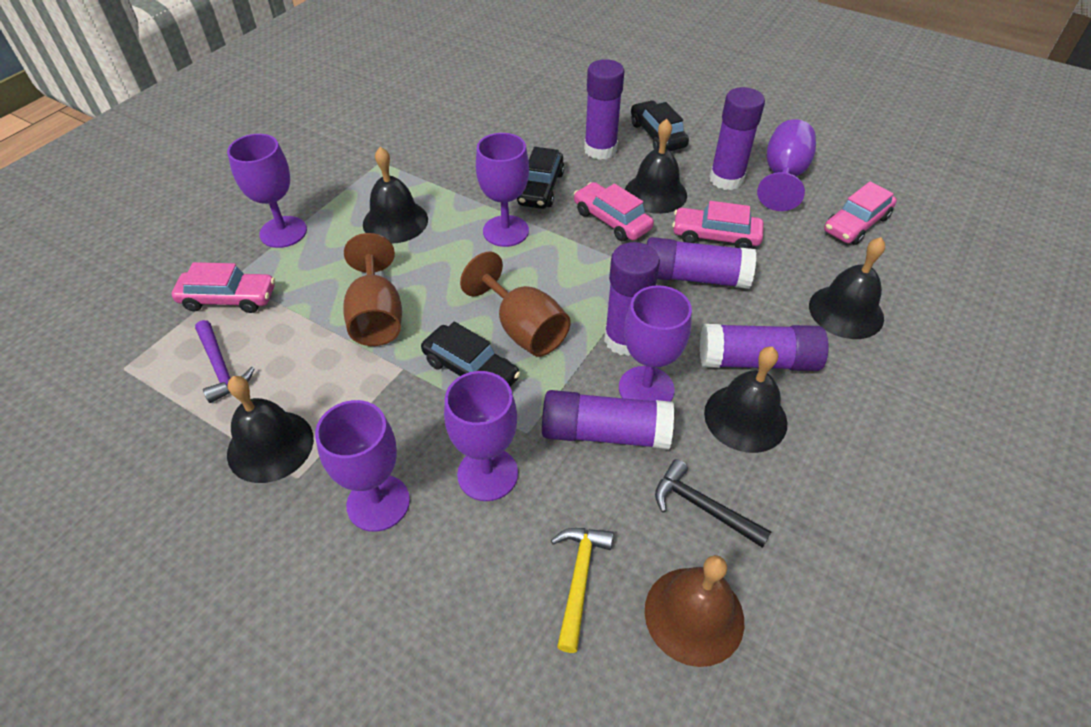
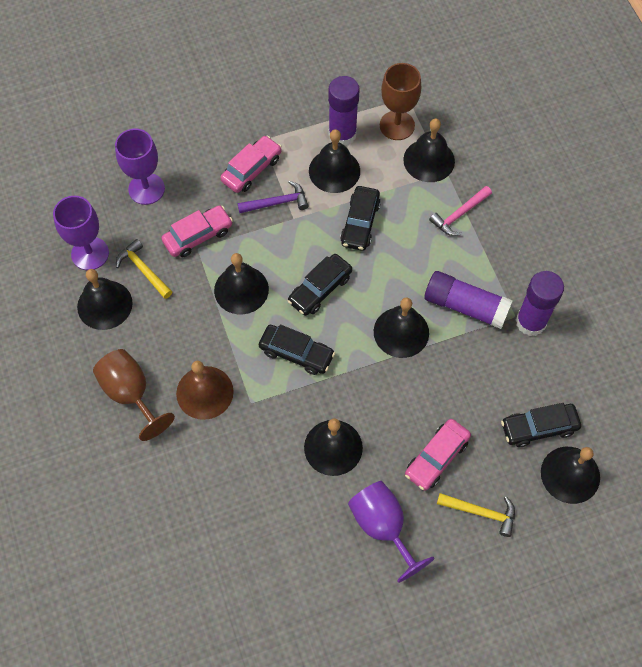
black bell: [227,376,314,483] [363,147,428,243] [625,119,687,214] [704,347,787,453] [809,237,885,339] = 5 -> [77,269,133,330] [214,253,269,314] [304,418,363,476] [309,129,360,193] [374,298,429,358] [403,119,455,182] [541,447,600,504] = 7
black car: [421,322,520,387] [517,147,564,209] [631,100,689,151] = 3 -> [259,324,335,375] [287,254,352,316] [340,186,381,251] [501,403,581,447] = 4
black hammer: [655,459,771,548] = 1 -> none = 0
pink car: [172,262,275,313] [574,182,654,241] [672,201,764,249] [824,181,897,245] = 4 -> [161,205,233,257] [220,135,282,193] [405,419,471,491] = 3
pink hammer: none = 0 -> [429,186,492,236] = 1
purple glue stick: [542,390,674,450] [584,59,624,160] [604,242,660,356] [647,237,756,289] [700,324,829,371] [709,87,765,190] = 6 -> [328,76,360,146] [424,271,513,329] [516,271,564,336] = 3
purple goblet: [227,134,307,248] [315,400,410,532] [444,371,518,501] [476,133,529,247] [619,285,692,402] [757,119,816,211] = 6 -> [53,196,109,270] [115,128,165,205] [348,481,435,583] = 3
yellow hammer: [551,528,614,653] = 1 -> [116,239,172,299] [437,493,515,537] = 2

